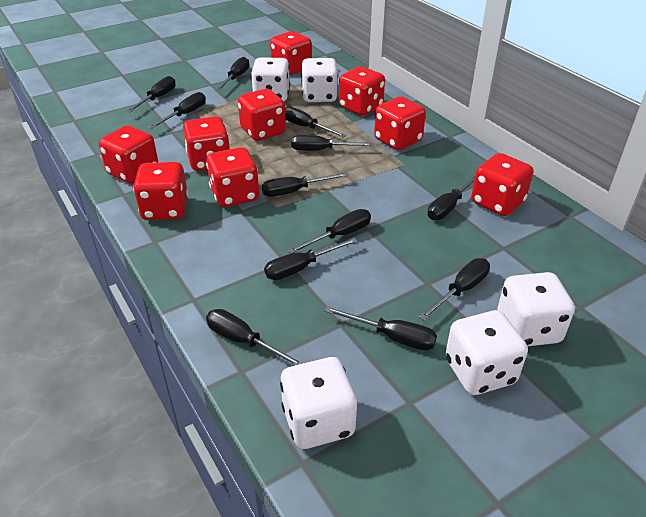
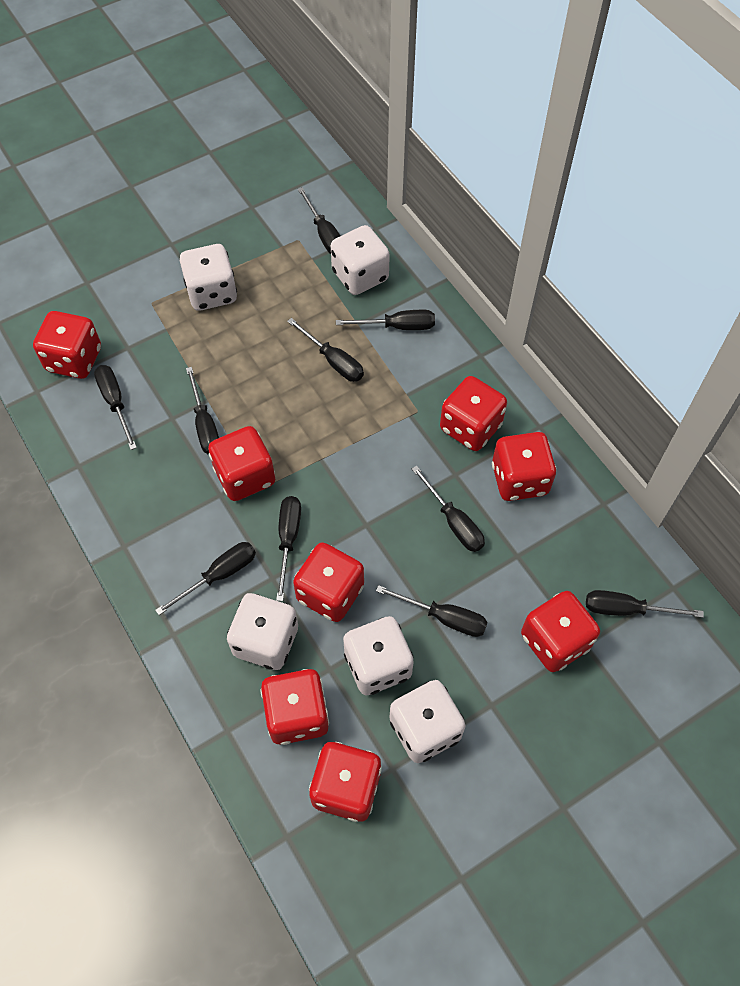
black screwdriver: [126,76,176,112] [149,92,206,129] [206,309,303,366] [216,57,250,91] [262,172,349,197] [264,237,358,280] [285,106,346,138] [288,209,371,254] [291,135,373,151] [324,306,437,350] [419,258,490,321] [427,176,475,220] = 12 -> [94,365,137,450] [155,542,256,615] [186,367,219,455] [276,496,301,601] [287,318,364,382] [298,187,340,254] [336,310,435,330] [376,585,488,637] [412,466,485,552] [586,590,704,618] = 10
red dice: [99,125,158,184] [133,162,188,220] [183,116,230,171] [206,147,259,207] [238,89,286,141] [270,31,312,75] [339,66,385,116] [374,96,426,150] [471,153,533,216] = 9 -> [33,311,101,379] [208,426,275,501] [261,669,329,745] [293,542,364,622] [309,742,382,822] [440,376,507,451] [492,432,557,501] [521,591,600,672] = 8

